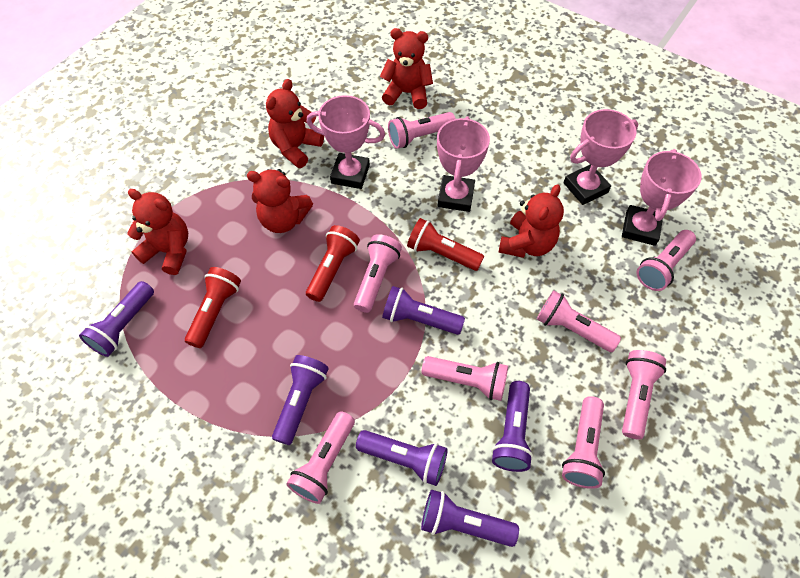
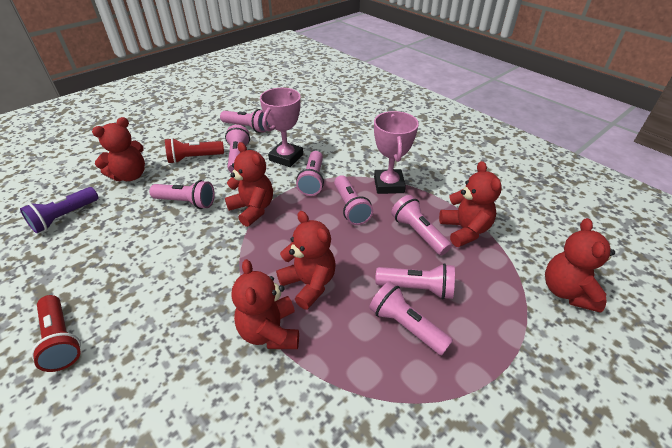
pink trophy: [307,95,385,189] [437,116,490,212] [563,109,638,205] [622,149,702,246] = 4 -> [260,88,303,167] [374,111,419,194] = 2
purple flashlight: [79,281,154,357] [272,355,329,445] [356,430,448,486] [382,286,465,335] [421,490,519,547] [492,381,533,472] = 6 -> [20,187,99,233] = 1
red flashlight: [185,267,241,348] [306,225,360,302] [407,218,484,271] = 3 -> [31,295,81,372] [165,138,224,164] = 2
red teddy bear: [127,189,188,275] [247,169,313,233] [266,79,324,168] [380,28,433,109] [498,184,564,258] = 5 -> [92,117,145,181] [225,142,273,227] [231,259,299,349] [276,211,336,310] [439,161,502,247] [545,218,615,313] = 6

